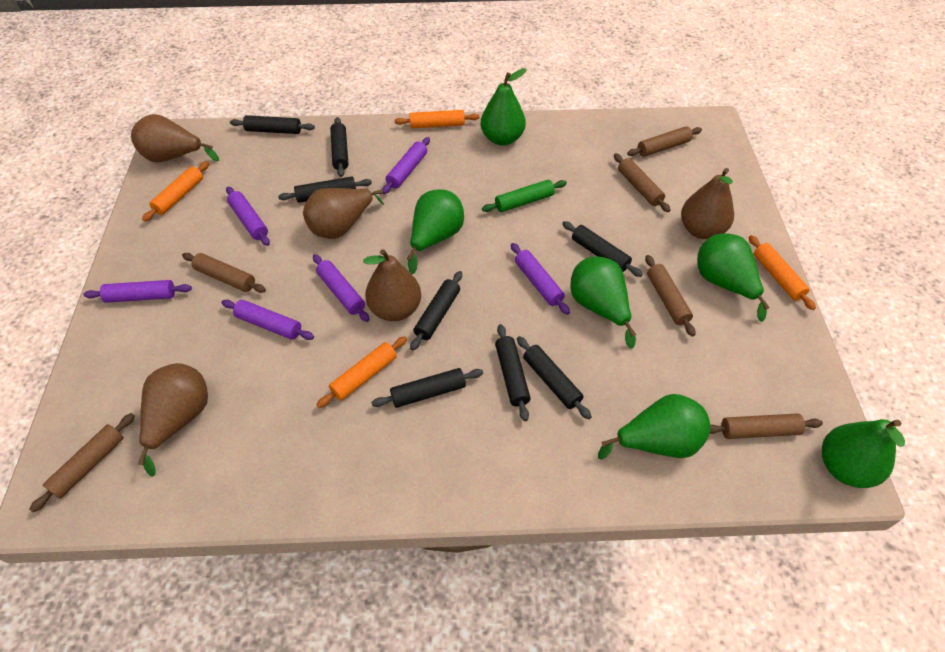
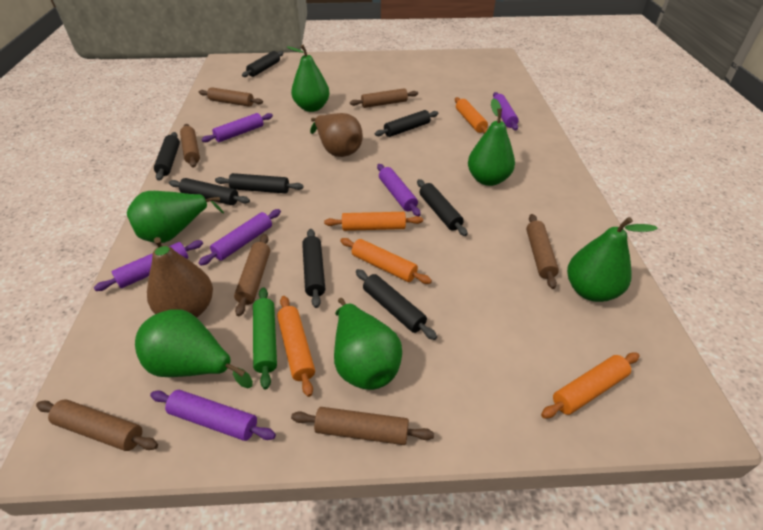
brown pear: [131,114,219,162] [138,363,208,477] [303,188,384,239] [363,249,421,321] [681,168,734,239] = 5 -> [147,237,213,318] [310,113,363,157] = 2
brown rolling pin: [29,413,135,512] [182,253,266,293] [614,153,671,212] [627,126,702,157] [645,255,695,337] [710,413,823,439] = 6 -> [36,399,158,451] [180,124,200,168] [199,87,263,107] [234,234,270,316] [291,407,434,445] [350,88,418,108] [526,214,559,289] = 7
orange rolling pin: [142,161,209,221] [317,336,407,408] [394,110,480,128] [749,235,816,310] = 4 -> [277,296,315,397] [324,212,423,231] [340,238,432,284] [455,97,488,134] [541,352,639,418] = 5

